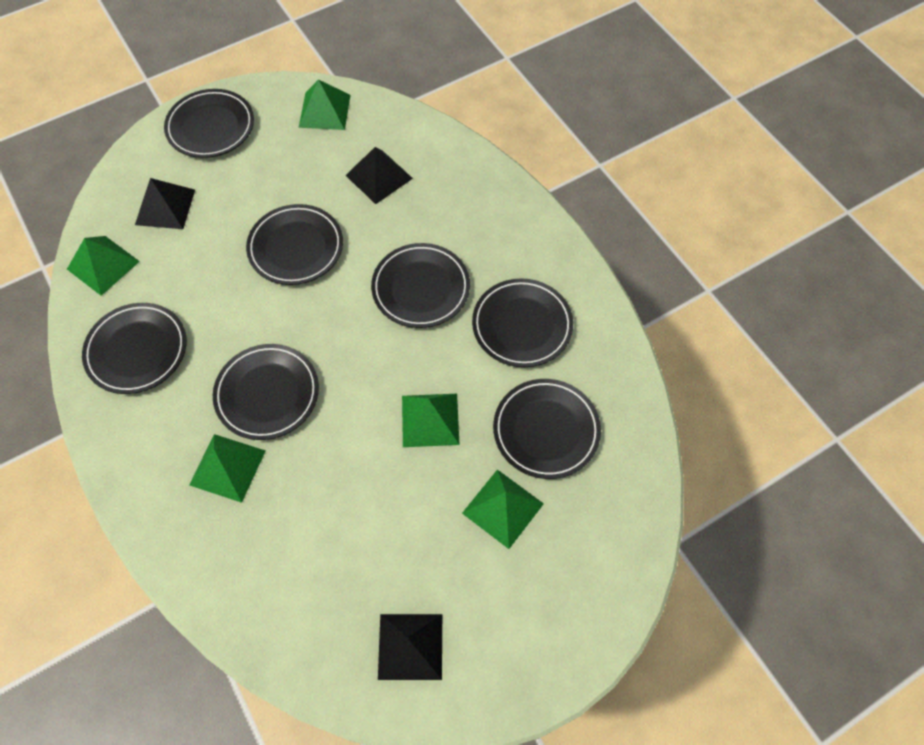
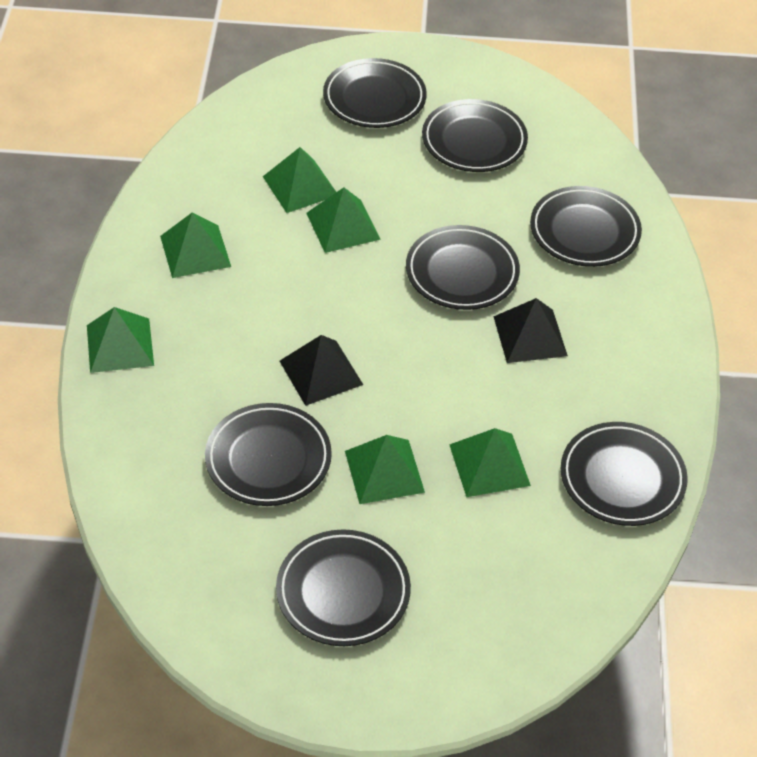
black pyramid: [135,178,195,229] [345,147,413,204] [378,614,442,680] = 3 -> [280,335,363,406] [493,298,568,363] = 2
green pyramid: [67,236,140,296] [189,434,266,503] [299,79,350,130] [402,394,460,447] [462,470,544,549] = 5 -> [87,307,154,373] [160,213,231,278] [263,147,336,213] [306,187,381,253] [345,435,425,504] [449,428,531,497] = 6

